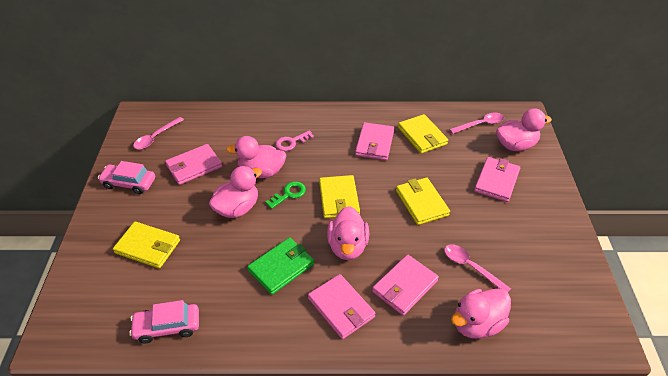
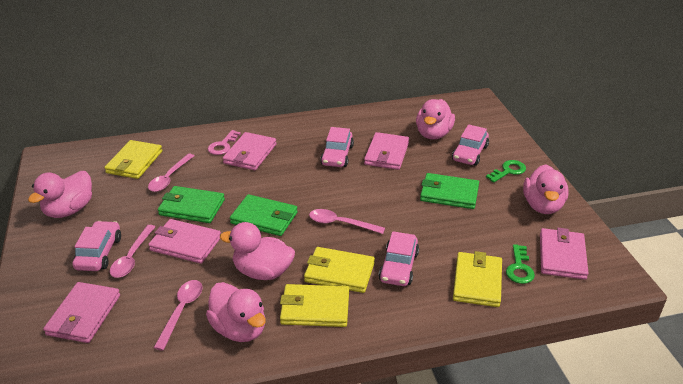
green key: [265,181,306,209] = 1 -> [486,160,526,182] [506,244,535,284] = 2
green wallet: [247,237,314,295] = 1 -> [158,186,225,223] [230,194,298,236] [420,173,479,209] = 3
pink car: [98,161,155,194] [129,300,199,343] = 2 -> [73,221,121,271] [320,127,354,167] [379,231,419,286] [452,124,489,166] = 4
pink spoon: [133,117,184,149] [444,244,511,292] [449,112,504,134] = 3 -> [110,225,156,278] [148,154,194,192] [154,280,203,351] [309,209,385,234] = 4

